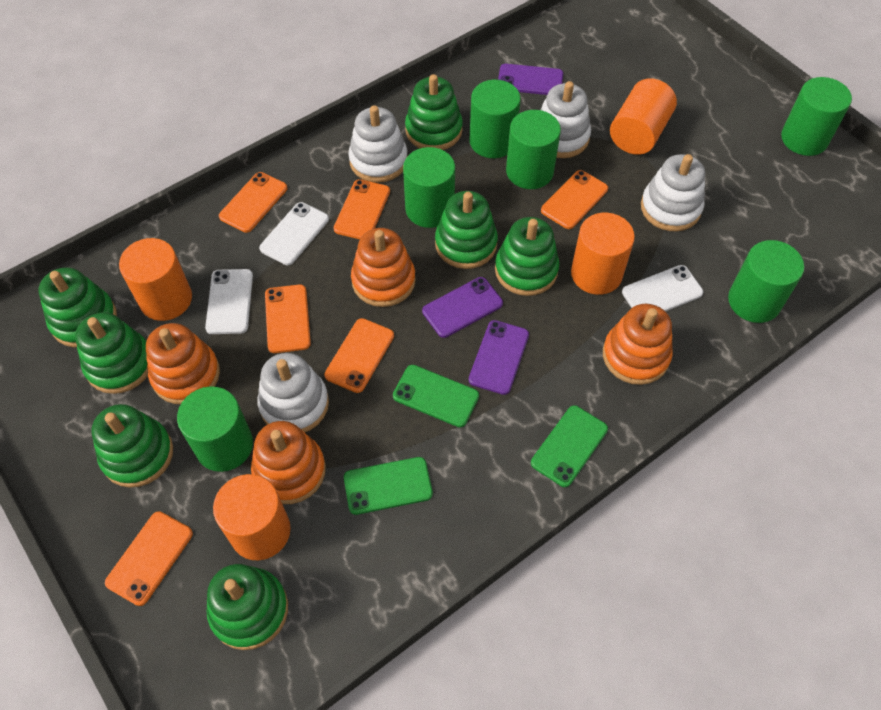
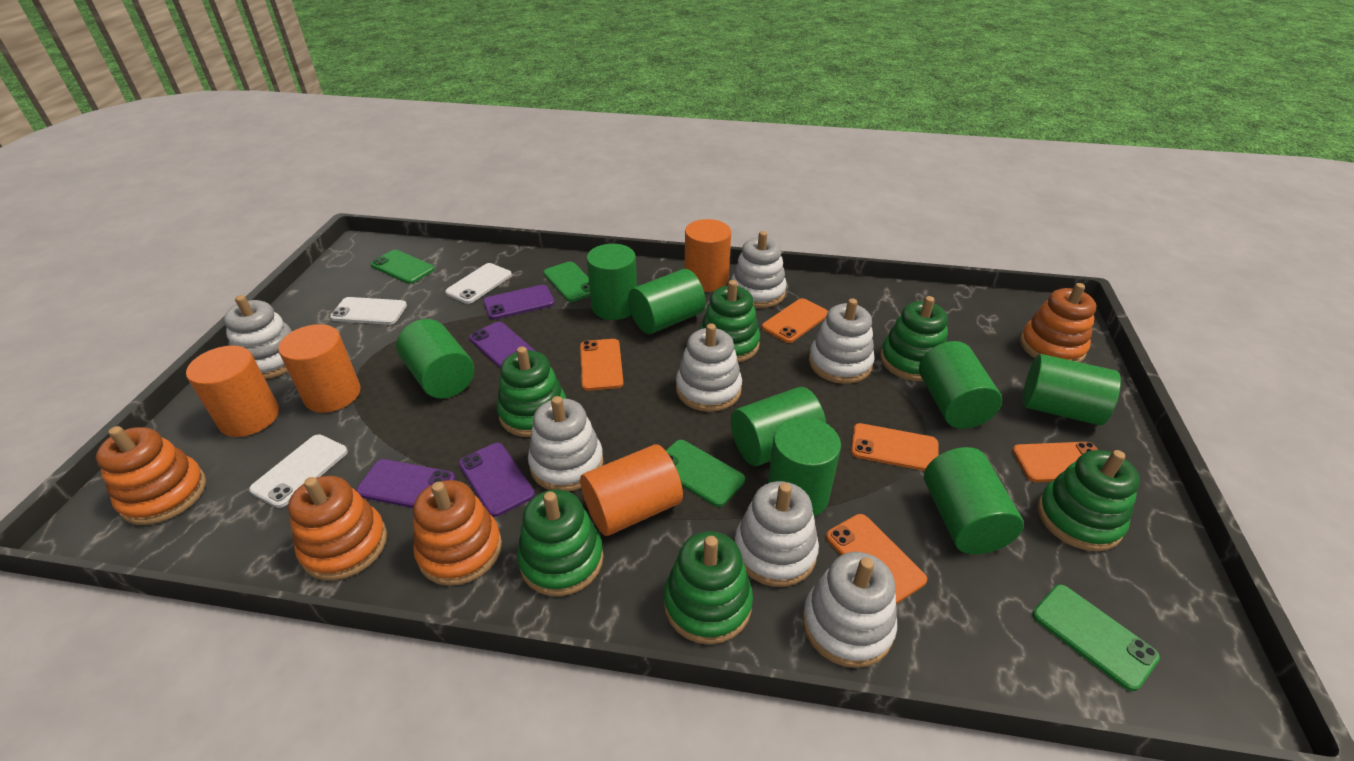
green cylinder: [177,386,253,472] [403,147,455,228] [469,80,521,158] [506,110,561,189] [728,240,804,323] [781,77,852,156] = 6 -> [396,319,474,399] [587,244,637,320] [628,269,705,334] [731,387,826,466] [767,417,841,516] [919,341,1002,429] [924,447,1024,554] [1022,354,1121,426] = 8
green phone: [344,457,433,515] [393,365,479,427] [531,405,608,487] = 3 -> [370,250,435,284] [543,261,590,302] [666,440,745,507] [1032,584,1160,691] = 4
green stacking toy: [39,267,117,347] [75,312,148,394] [91,404,173,488] [206,564,288,650] [405,74,463,150] [435,191,498,269] [495,217,560,296] = 7 -> [497,346,566,437] [517,489,604,596] [664,531,753,644] [700,280,760,363] [880,296,948,381] [1038,450,1140,551] = 6
orange phone: [105,511,193,606] [219,172,287,233] [265,284,311,353] [324,318,394,393] [334,179,390,239] [541,170,608,229] = 6 -> [580,339,624,391] [762,298,828,343] [826,514,927,604] [851,423,938,471] [1012,442,1098,482] = 5
purple phone: [422,277,503,338] [469,320,529,395] [498,64,563,95] = 3 -> [356,459,455,508] [459,443,535,517] [469,322,535,368] [483,285,555,320] = 4
white stacking toy: [258,353,329,432] [348,105,407,183] [540,81,591,158] [641,154,705,231] = 4 -> [224,295,292,379] [528,396,603,492] [676,324,742,412] [731,231,787,308] [735,481,819,587] [803,552,897,668] [809,298,875,384] = 7

